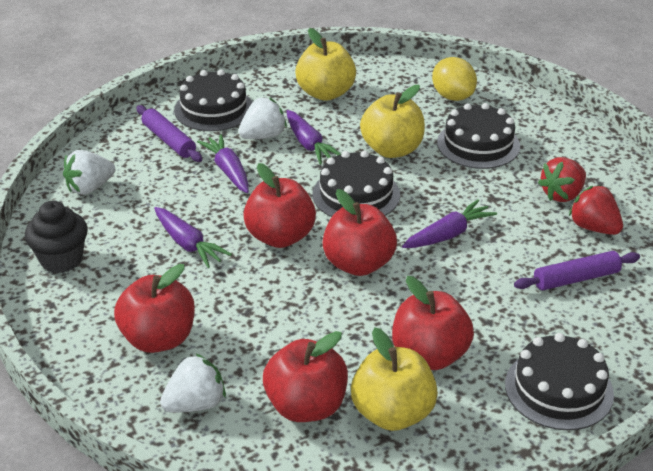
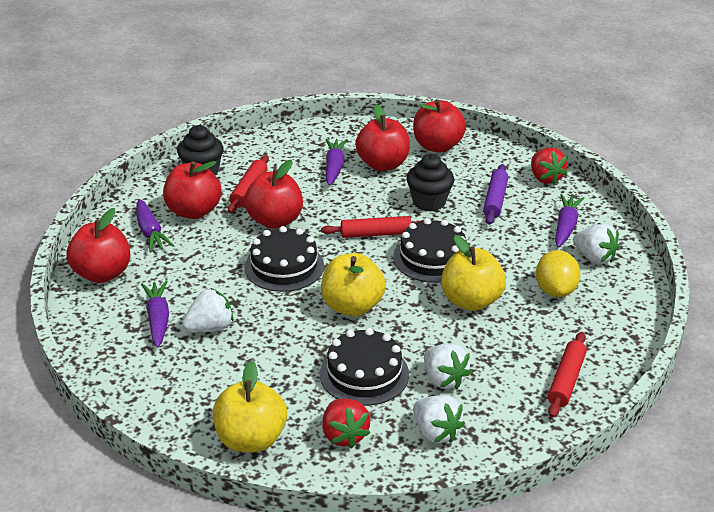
black cake: [174,69,253,131] [312,150,400,217] [437,103,520,169] [505,333,614,430] = 4 -> [244,226,324,292] [320,328,409,406] [393,218,466,283] = 3
black cupcake: [25,201,87,273] = 1 -> [177,125,224,176] [406,154,454,211] = 2
purple rolling pin: [136,105,202,162] [514,251,640,290] = 2 -> [483,164,509,225] = 1
red rolling pin: none = 0 -> [228,155,269,213] [321,216,424,238] [548,332,587,418] = 3
white strawberry: [63,150,115,195] [160,354,226,413] [238,97,287,139] = 3 -> [182,288,234,332] [413,395,465,443] [424,344,472,389] [573,224,620,264] = 4

